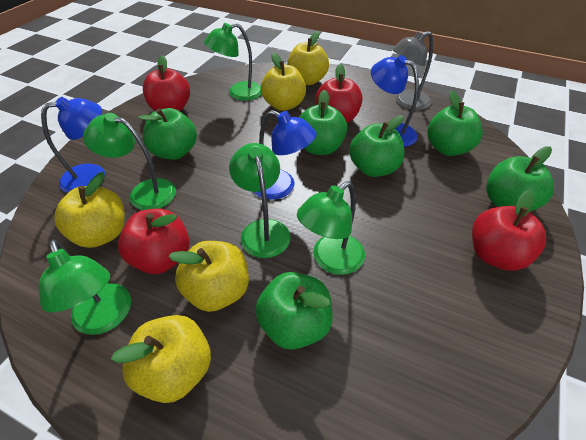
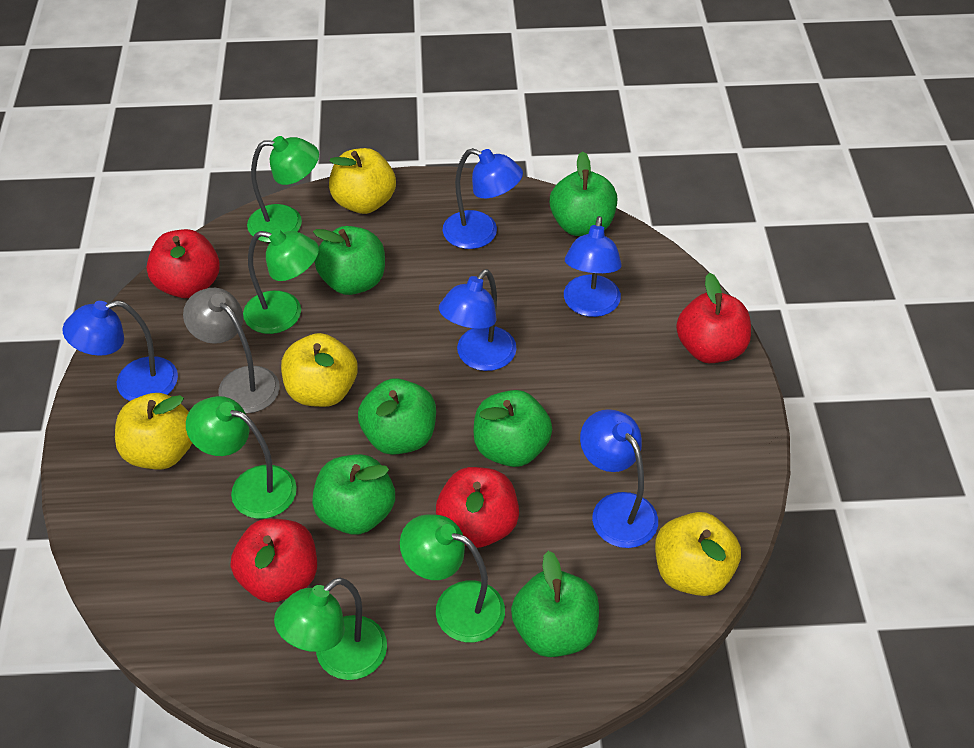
blue lamp: [41,97,105,193] [254,110,317,200] [371,55,419,147] = 3 -> [62,300,178,401] [439,269,516,371] [443,148,523,249] [564,216,622,317] [580,409,658,548] = 5
yellow apple: [54,172,125,248] [111,315,211,403] [168,241,249,312] [261,53,306,111] [287,31,329,85] = 5 -> [115,393,192,470] [281,333,358,407] [329,148,396,214] [655,512,741,596] = 4

